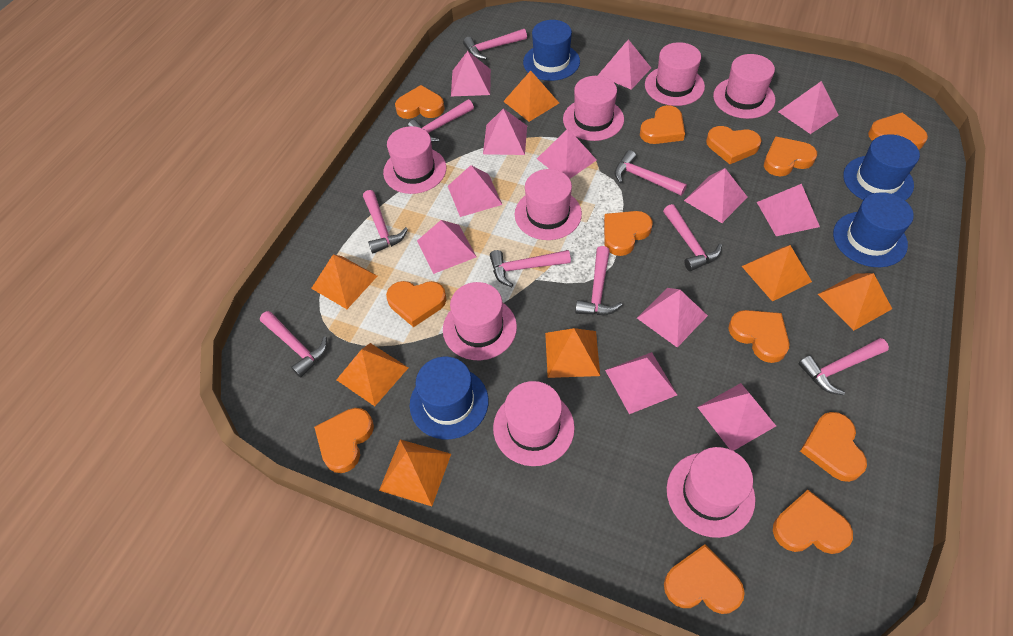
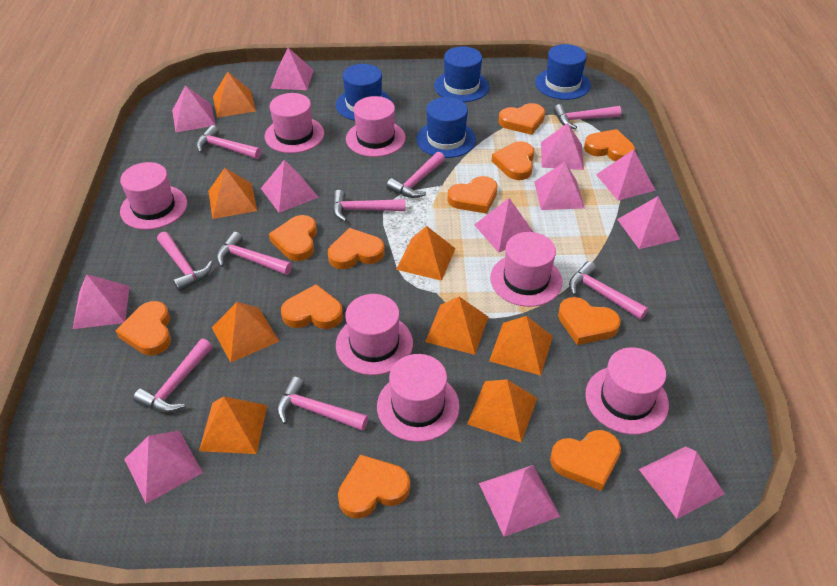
orange heart: [314,408,374,473] [386,281,446,327] [395,85,445,119] [604,211,653,256] [640,105,685,144] [664,544,745,614] [706,126,761,164] [728,310,790,363] [764,137,817,176] [773,490,853,554] [800,412,867,482] [868,112,928,149] = 12 -> [115,301,171,355] [269,215,317,261] [281,284,343,329] [328,228,385,269] [338,454,410,519] [447,176,497,214] [492,141,534,180] [498,103,545,135] [550,430,621,491] [558,297,621,345] [584,129,635,161] = 11
orange pyramid: [311,254,377,309] [336,343,408,406] [379,440,451,506] [503,71,559,122] [545,328,600,378] [742,245,812,302] [818,273,892,331] = 7 -> [199,397,267,454] [208,168,257,219] [212,302,279,362] [213,72,256,118] [396,226,456,281] [425,297,488,355] [467,379,537,443] [489,316,553,375] = 8
pink hat: [383,126,446,194] [443,282,517,360] [493,381,575,466] [515,169,582,240] [563,76,624,141] [645,42,705,106] [667,447,755,538] [713,54,775,119] = 8 -> [120,162,187,230] [265,93,324,153] [336,294,413,375] [346,96,406,157] [377,354,460,442] [490,232,562,307] [585,347,669,435] = 7

